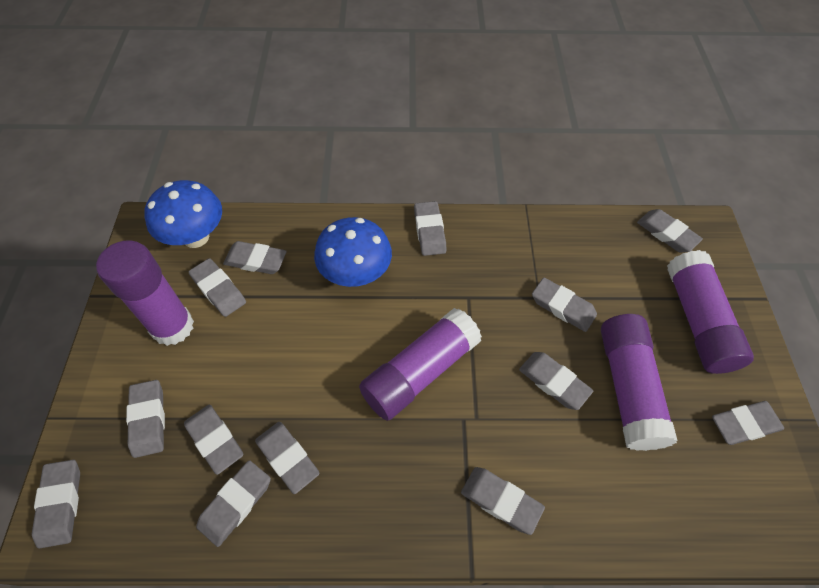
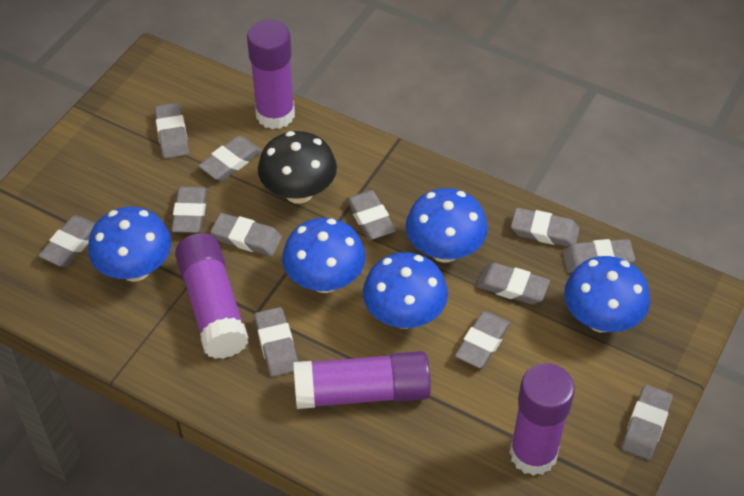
black mushroom: none = 0 -> [258,131,337,204] = 1
blue mushroom: [144,180,222,248] [314,217,392,287] = 2 -> [88,207,171,282] [282,218,366,293] [363,252,448,329] [406,188,488,262] [564,256,650,332] = 5
grey eraser: [32,460,80,548] [126,380,165,458] [184,405,243,475] [189,258,246,317] [196,460,271,547] [223,241,287,274] [255,422,320,494] [414,201,447,256] [461,467,545,535] [519,352,593,410] [532,278,597,332] [637,209,703,252] [712,401,784,445] = 13 -> [38,215,96,267] [155,103,189,159] [171,186,207,233] [198,136,262,181] [210,213,282,256] [254,307,298,377] [346,190,396,240] [455,311,510,368] [476,263,550,304] [511,208,579,247] [562,239,635,273] [621,385,673,460] = 12

